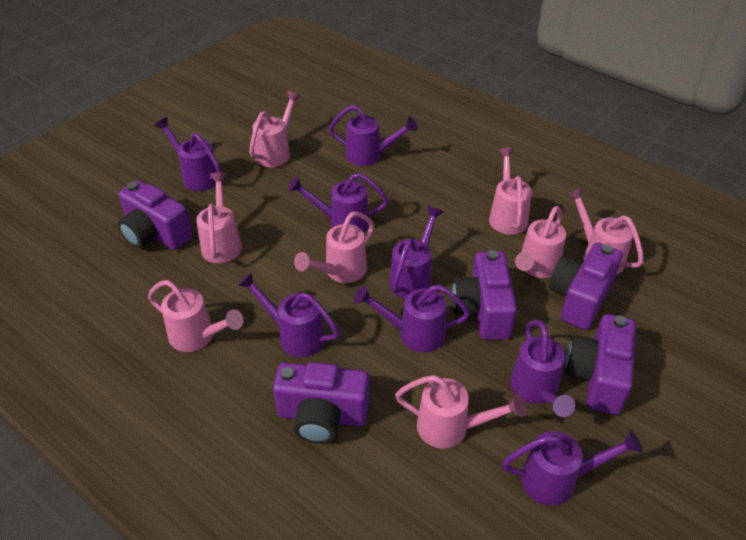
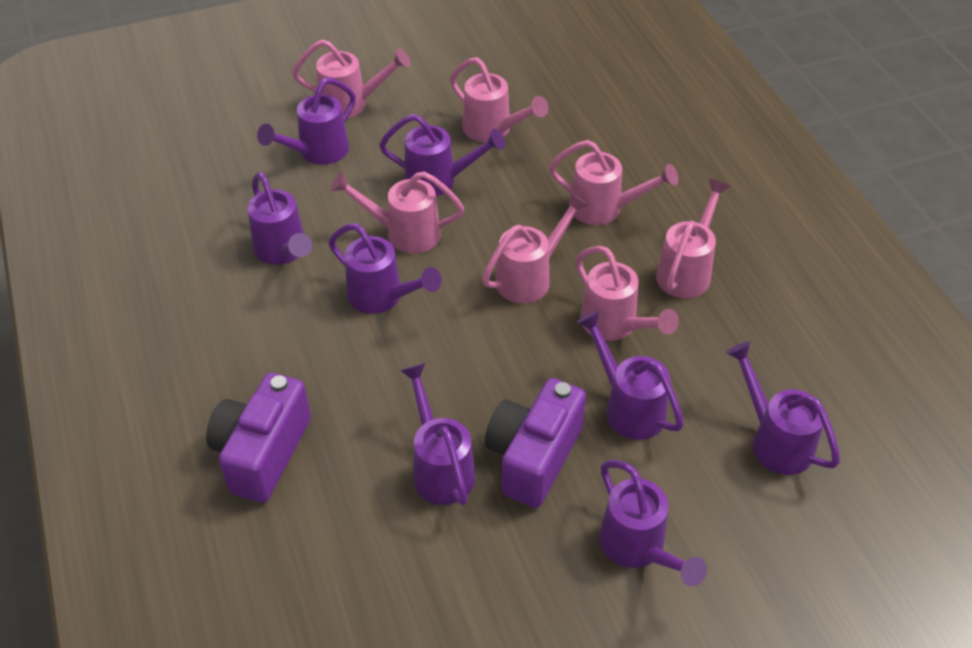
pink watering can: [148,280,244,352] [196,173,242,263] [249,91,301,167] [294,212,374,283] [395,375,526,449] [489,148,532,235] [515,206,566,278] [567,188,644,275] = 8 -> [292,39,410,118] [330,171,464,254] [450,57,548,142] [482,192,589,303] [549,140,678,225] [575,246,679,341] [656,179,731,298] = 7
purple camera: [118,180,193,250] [273,362,370,444] [452,250,517,340] [549,243,622,330] [565,314,636,415] = 5 -> [206,373,311,503] [485,378,586,508] = 2

